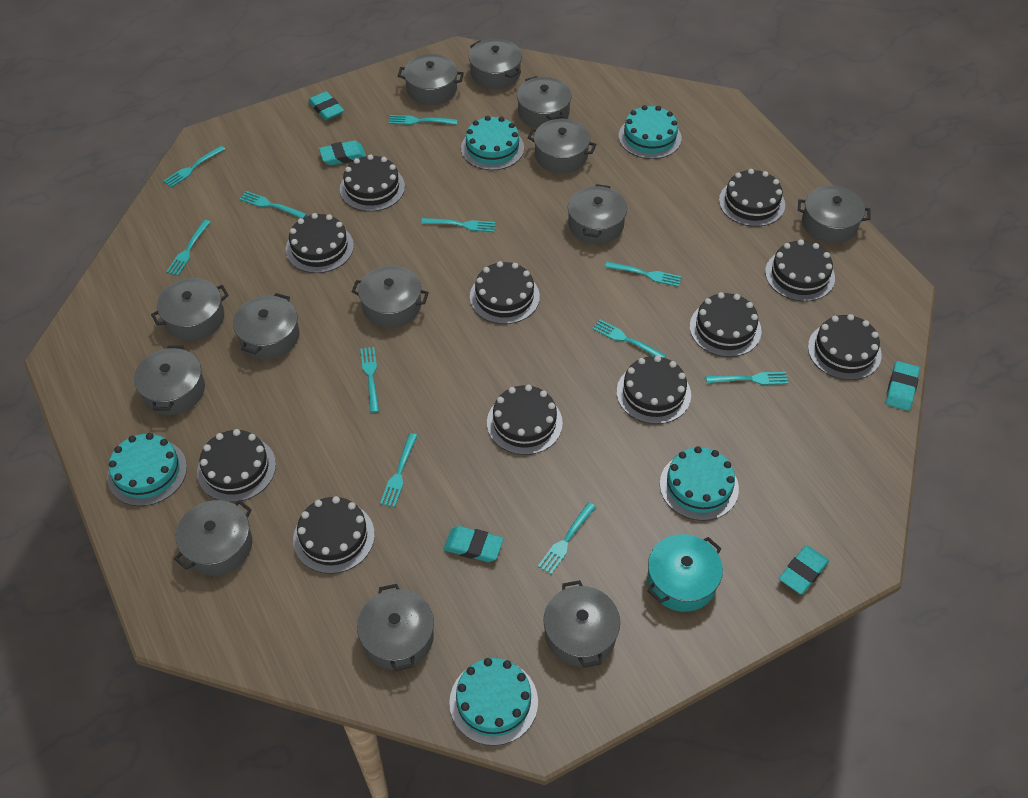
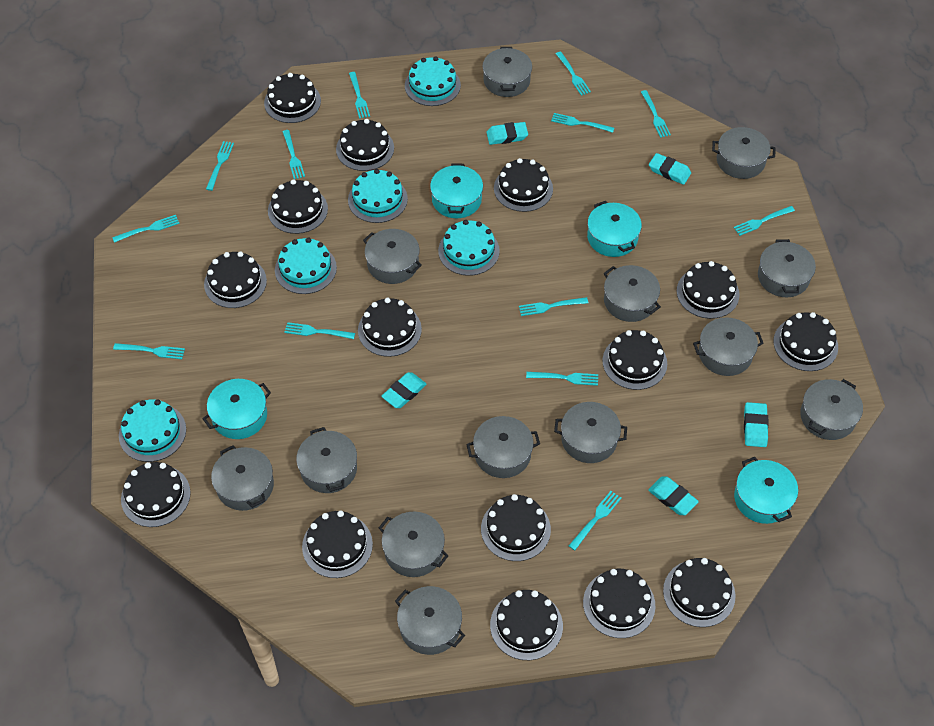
black cake: [197,429,276,502] [286,213,354,273] [293,496,375,574] [340,154,405,212] [470,261,540,324] [487,385,563,455] [617,355,691,424] [690,292,762,357] [719,169,785,227] [765,240,835,302] [808,314,882,380] = 11 -> [121,462,191,527] [204,251,267,308] [264,73,321,123] [268,179,328,234] [302,511,373,578] [336,119,394,171] [358,298,422,357] [481,494,551,561] [490,590,563,660] [494,158,553,212] [583,569,656,638] [602,330,667,390] [663,558,736,627] [677,261,740,319] [773,312,838,371] = 15
turquoise fork: [164,146,225,188] [166,220,211,276] [240,191,307,218] [360,347,379,413] [380,433,418,507] [389,115,458,125] [421,218,495,232] [538,502,596,574] [593,320,667,358] [605,262,682,287] [706,372,788,385] = 11 -> [112,215,180,243] [113,343,185,359] [206,141,234,191] [283,130,305,179] [285,322,355,339] [349,72,370,119] [519,297,588,316] [526,372,598,386] [551,113,614,133] [556,52,591,96] [569,491,622,550] [641,90,671,138] [733,206,795,236] = 13
turquoise pot: [647,534,723,612] = 1 -> [202,379,271,439] [430,163,483,218] [587,201,642,257] [734,457,798,524] = 4

